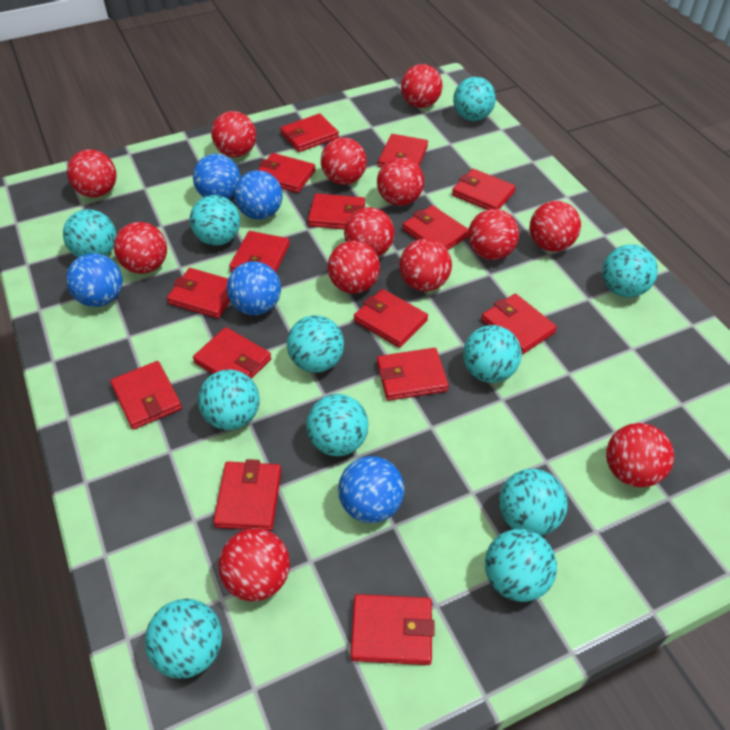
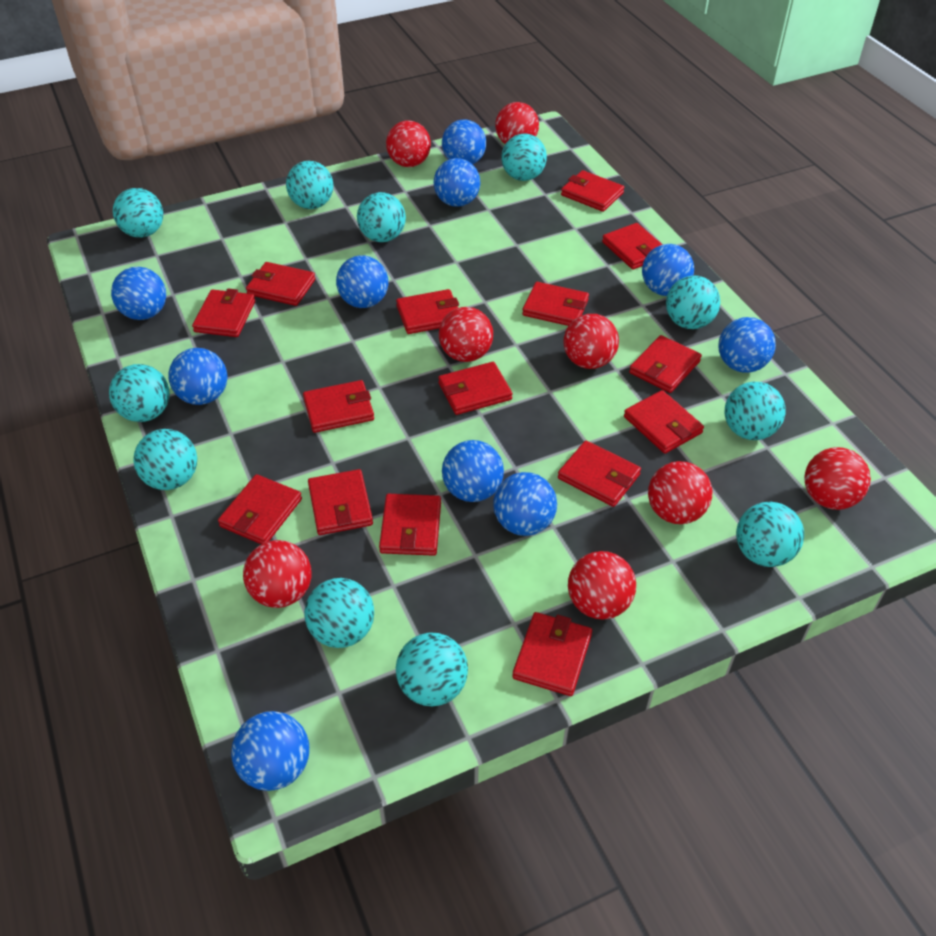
blue ball: [66,253,123,307] [193,154,241,199] [227,261,281,315] [234,170,283,220] [338,456,404,523] = 5 -> [111,267,166,320] [168,348,227,405] [231,711,309,791] [336,255,388,308] [434,158,480,207] [442,119,486,164] [442,440,504,502] [493,472,557,536] [642,244,694,296] [718,317,776,373] = 10
red ball: [67,149,117,198] [114,222,167,274] [211,111,256,157] [218,528,290,601] [321,137,367,185] [328,241,380,294] [344,207,395,257] [377,157,424,206] [399,239,452,291] [401,64,443,108] [468,209,519,260] [530,201,581,252] [606,423,674,487] = 13 -> [243,540,312,608] [386,120,431,167] [439,307,493,362] [495,102,539,144] [563,314,619,369] [568,551,636,620] [648,461,712,524] [804,447,871,510] = 8

